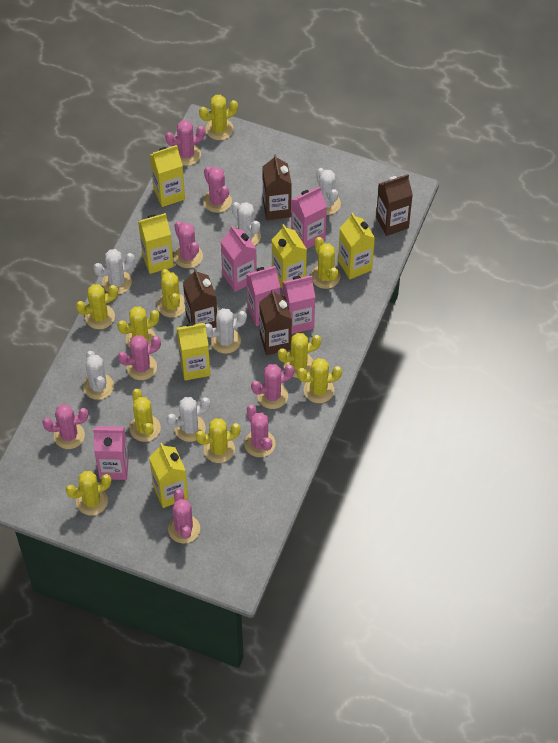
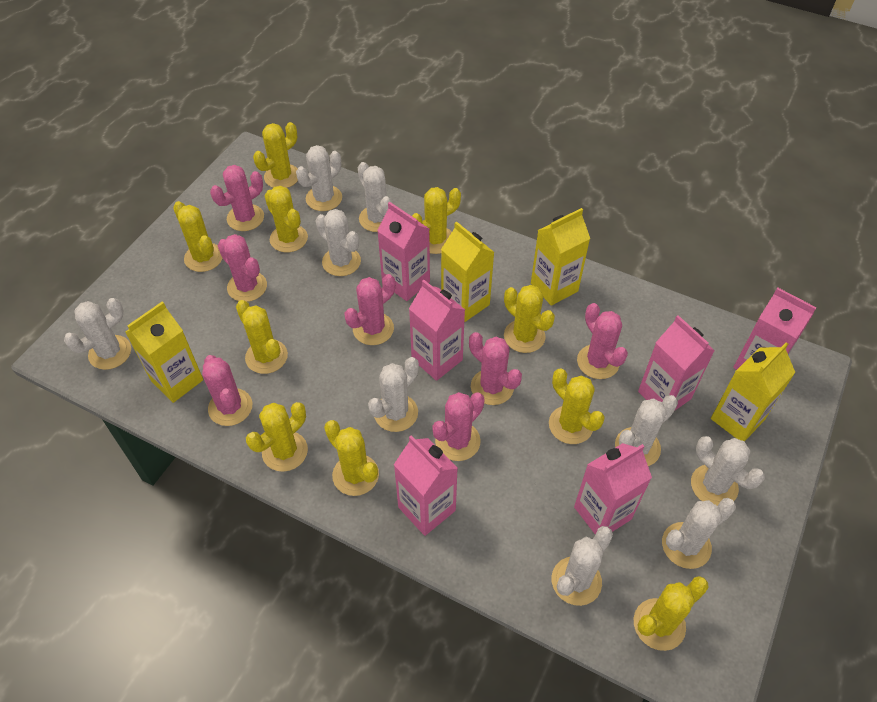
brown carton: [183,268,217,328] [259,289,292,355] [262,154,292,220] [376,174,413,236] = 4 -> none = 0
pink cactus: [43,404,88,449] [118,335,161,380] [165,120,205,166] [168,489,200,544] [174,221,203,268] [203,166,232,213] [244,405,275,457] [251,364,294,409] = 8 -> [202,355,252,426] [210,165,264,231] [218,234,267,302] [345,274,395,345] [432,392,485,461] [469,332,522,405] [577,303,628,379] = 7
pink carton: [93,426,129,480] [220,225,257,292] [246,266,280,326] [282,276,315,334] [291,187,327,249] = 5 -> [377,202,430,301] [394,435,458,536] [409,280,465,381] [574,443,652,535] [638,315,715,410] [733,288,817,370] = 6
white cactus: [83,351,114,400] [93,249,135,294] [167,397,210,442] [205,308,247,354] [232,202,261,246] [316,168,341,215] = 6 -> [64,298,131,370] [296,145,342,211] [316,209,361,276] [358,162,392,232] [368,357,419,432] [552,526,613,606] [615,395,678,466] [662,498,736,569] [691,436,765,506] = 9
yellow carton: [138,213,174,274] [149,443,188,508] [150,145,185,207] [177,323,210,381] [272,224,307,288] [338,212,375,279] = 6 -> [125,301,203,403] [441,221,495,322] [531,208,590,306] [711,343,795,442] = 4

